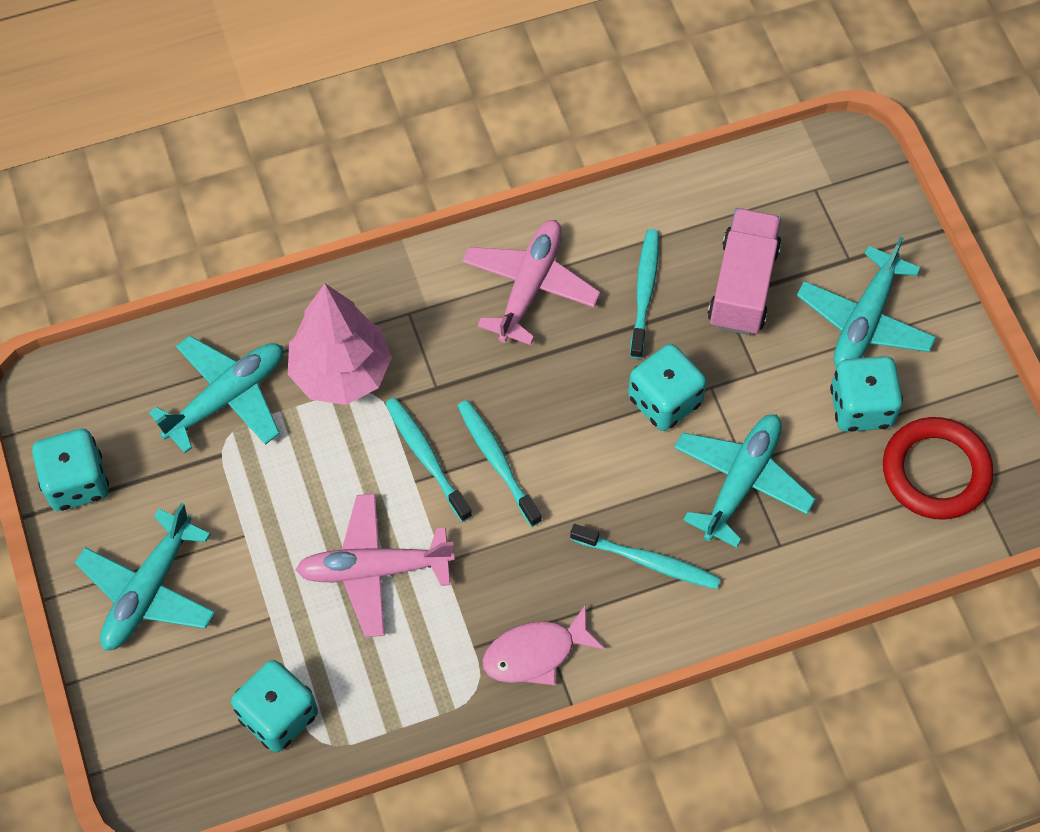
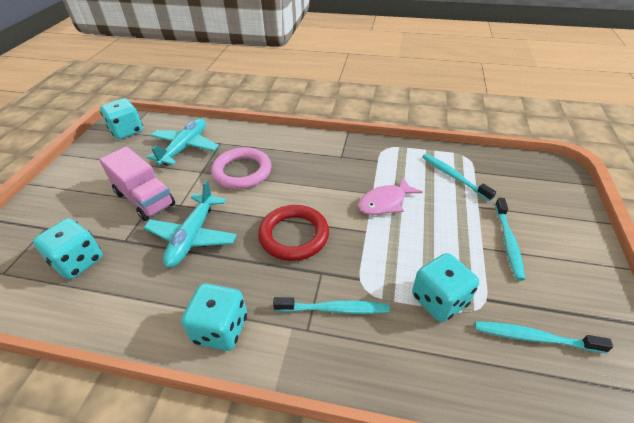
pink plane: [295,494,455,637] [462,220,600,345] = 2 -> none = 0
pink ring: none = 0 -> [211,147,271,189] = 1
pink tree: [288,284,392,405] = 1 -> none = 0
turquoise plane: [75,503,215,651] [149,336,283,453] [674,414,815,548] [797,237,936,368] = 4 -> [144,180,237,268] [147,119,219,166] = 2

